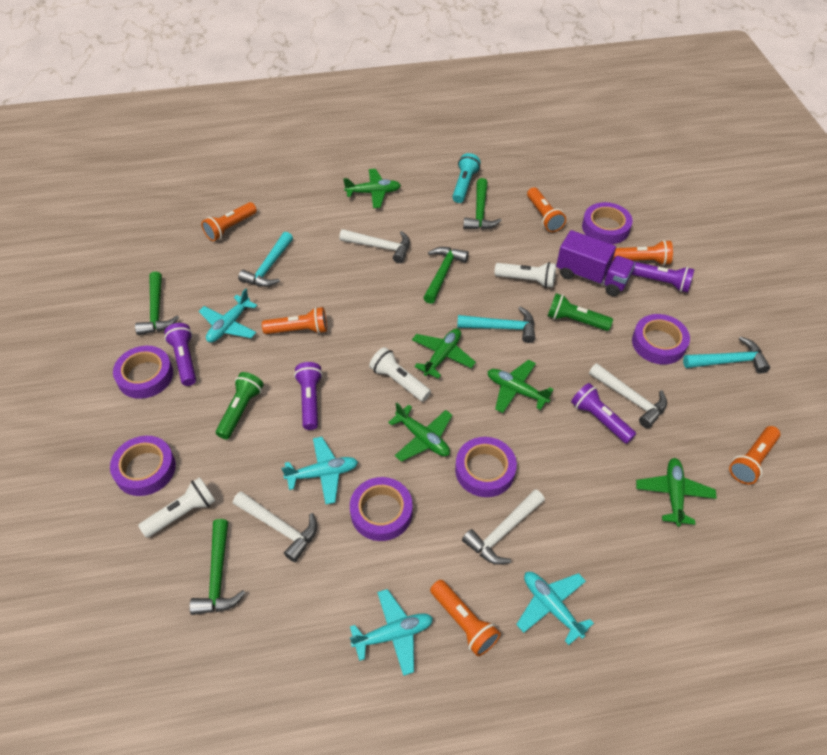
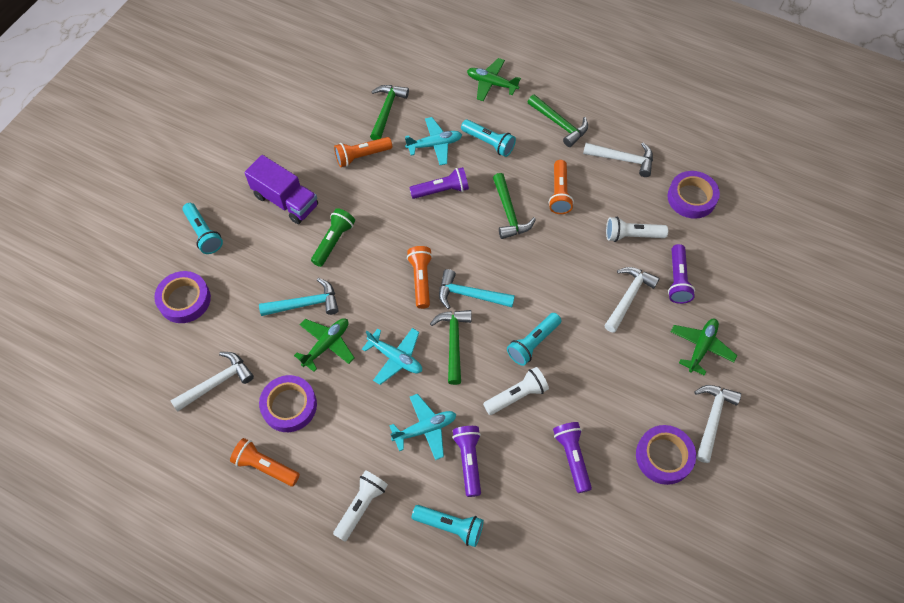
green flashlight: [216,372,264,439] [548,293,613,331] = 2 -> [311,208,355,267] = 1
green plane: [343,169,401,208] [388,402,453,462] [412,328,476,379] [488,360,554,413] [636,458,717,527] = 5 -> [294,318,354,372] [467,58,521,101] [671,319,737,376] = 3
orange flashlight: [201,202,257,241] [262,307,327,334] [430,580,501,656] [527,187,566,232] [612,240,673,265] [729,426,781,484] = 6 -> [230,438,300,486] [334,137,392,167] [407,246,433,309] [549,160,574,214] = 4
purple tape: [110,436,176,496] [113,346,173,399] [350,477,413,541] [455,437,517,497] [582,202,633,244] [632,314,690,364] = 6 -> [154,271,211,323] [259,375,317,432] [636,425,696,485] [667,171,720,219] = 4
turquoise flashlight: [452,153,481,203] = 1 -> [183,203,223,254] [412,505,484,547] [461,119,516,157] [507,313,561,366] = 4
turquoise hammer: [238,232,293,287] [457,306,535,343] [683,336,770,374] = 3 -> [259,278,339,316] [439,269,515,309] = 2
turquoise plane: [199,288,258,342] [281,437,358,504] [350,589,433,676] [516,572,594,645] = 4 -> [362,328,422,385] [389,394,456,460] [405,117,462,165] = 3

